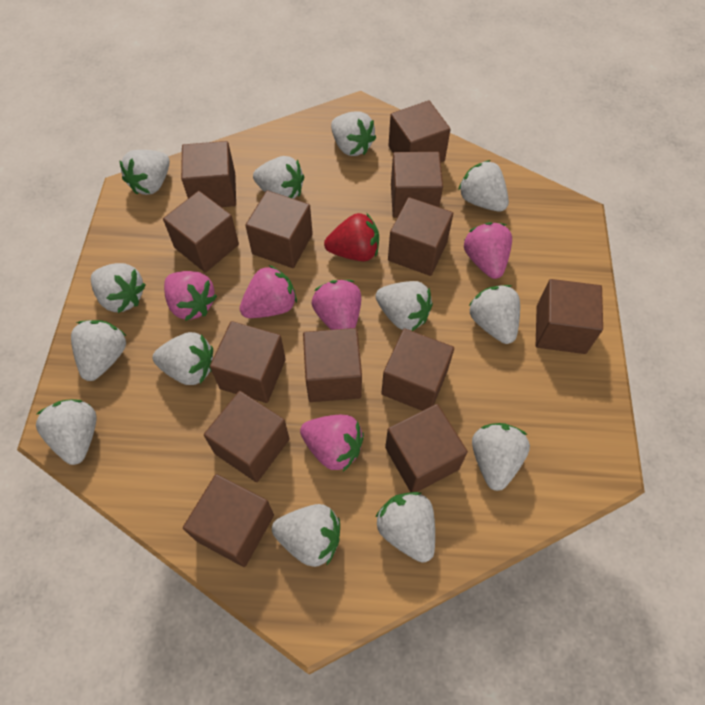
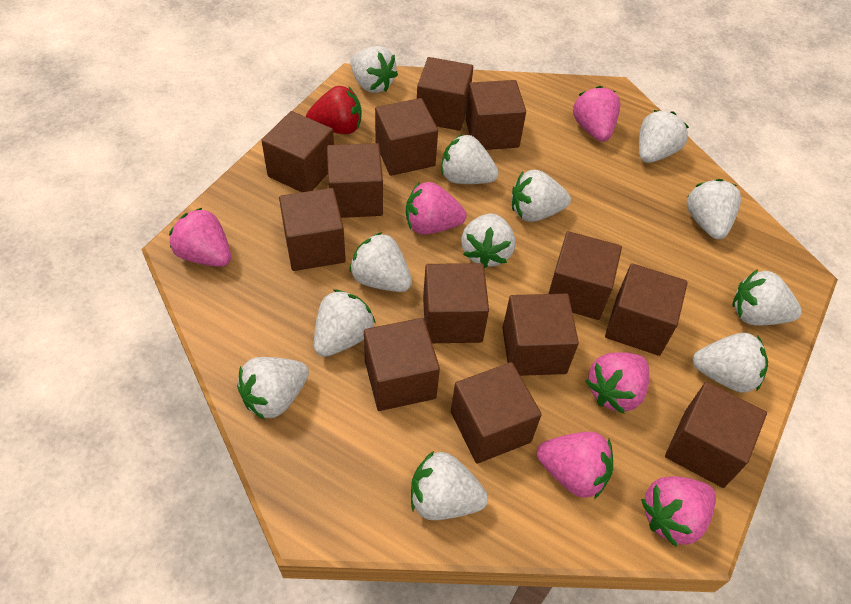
pink strawberry: [164,271,217,321] [240,265,297,318] [300,415,364,471] [312,280,361,330] [464,222,512,279] = 5 -> [169,208,231,267] [406,182,467,235] [537,432,613,499] [573,86,620,142] [586,352,649,414] [641,476,716,547] = 6
white strawberry: [36,399,97,465] [71,320,126,381] [91,263,146,313] [119,150,170,195] [153,332,213,385] [253,156,304,199] [272,504,340,567] [331,112,376,156] [375,281,433,331] [376,492,435,563] [458,160,509,212] [469,285,520,344] [472,423,530,491] = 13 -> [237,357,309,420] [314,290,375,357] [349,232,412,292] [350,46,398,93] [411,451,488,520] [441,134,499,184] [461,214,515,268] [512,170,571,222] [639,110,689,163] [687,179,741,239] [692,333,768,393] [732,269,802,325] = 12

